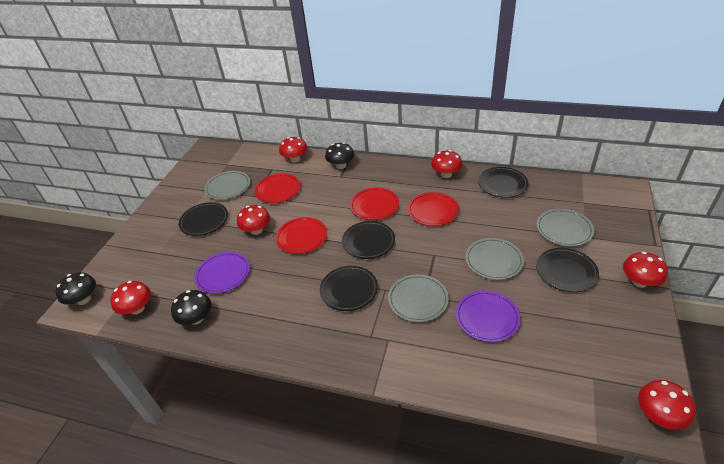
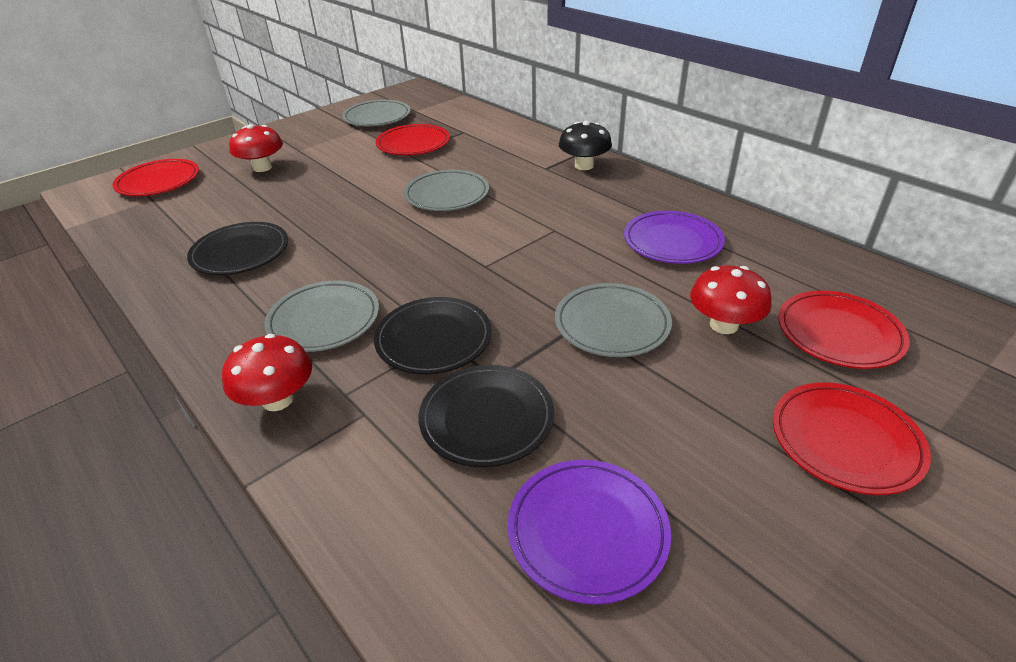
black mushroom: [55,272,96,305] [171,290,211,325] [325,142,354,169] = 3 -> [559,121,612,170] = 1
black plate: [179,202,228,236] [320,266,378,311] [342,221,395,259] [478,167,528,198] [536,248,599,292] = 5 -> [187,222,288,275] [374,297,492,374] [419,365,554,467] = 3
red mushroom: [110,281,151,315] [237,205,270,235] [279,137,308,163] [431,150,463,178] [623,252,668,288] [638,380,695,430] = 6 -> [222,334,312,411] [229,124,283,172] [690,265,772,334] = 3

